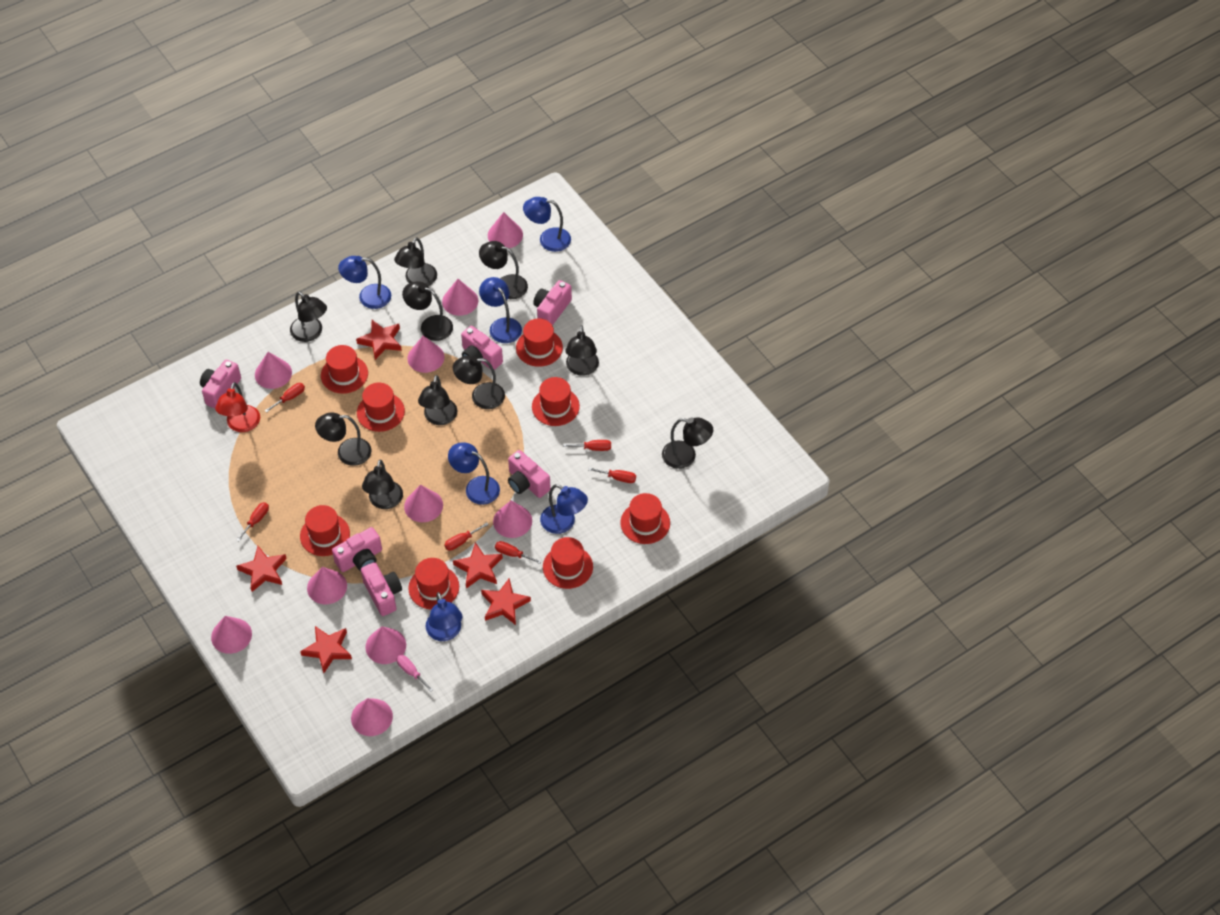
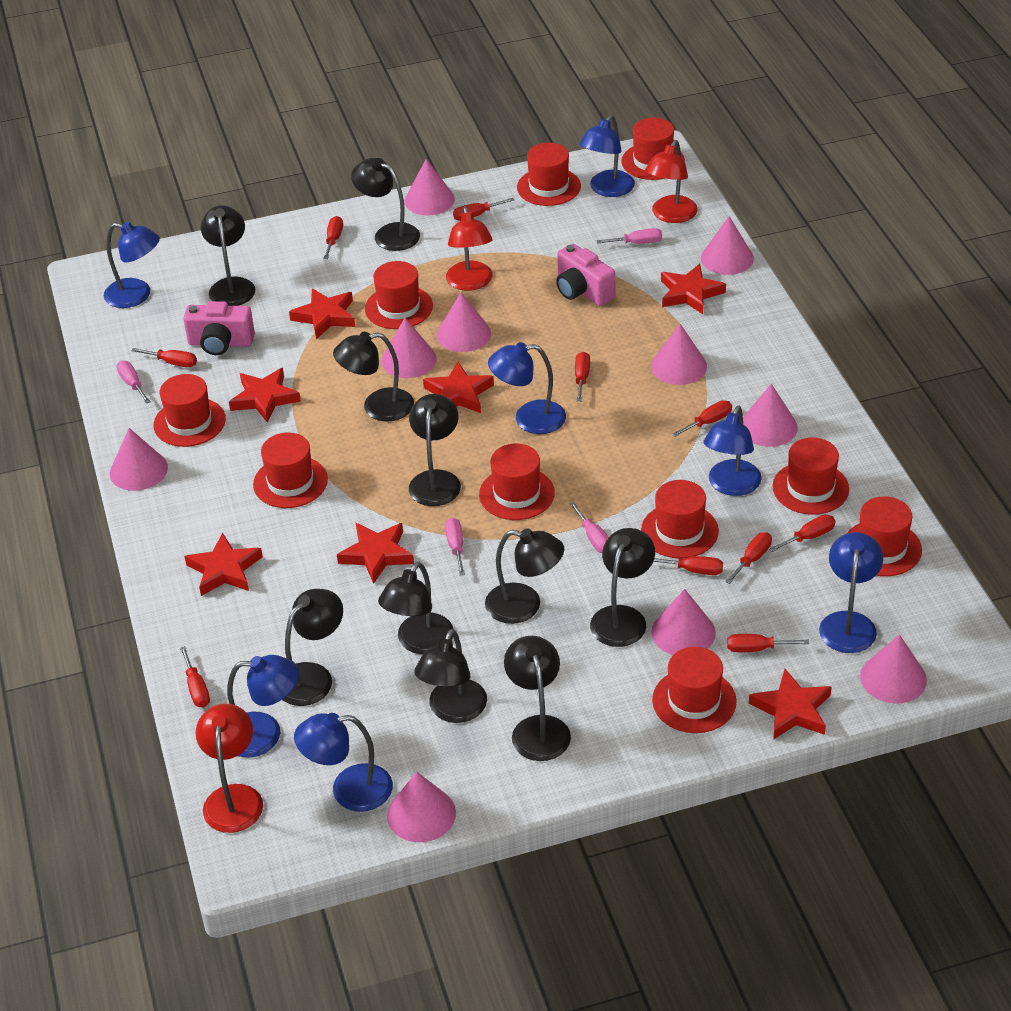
blue lamp: [338,256,391,309] [425,592,463,641] [448,442,500,505] [479,277,522,343] [523,197,571,252] [540,484,588,534] = 6 -> [104,222,160,308] [227,655,299,758] [294,713,393,812] [488,342,566,434] [579,115,635,197] [703,406,762,496] [819,532,883,653] = 7
pink camera: [200,360,241,409] [332,527,382,572] [361,562,402,616] [461,326,503,370] [508,450,551,498] [533,280,572,326] = 6 -> [183,301,255,355] [556,244,615,306] = 2
pink screwdriver: [396,655,433,692] = 1 -> [117,360,151,404] [445,518,465,576] [569,502,609,553] [596,228,662,244] = 4
red hat: [300,505,350,556] [321,345,368,394] [357,383,405,432] [408,558,459,610] [516,318,563,367] [532,377,580,426] [543,537,593,589] [620,493,670,544] = 8 -> [153,374,226,447] [253,432,328,508] [365,261,433,329] [479,444,555,520] [517,143,581,206] [621,117,685,180] [641,480,719,558] [652,647,737,733] [772,437,849,515] [846,496,922,576] = 10
red lamp: [215,382,260,432] = 1 -> [196,704,263,833] [446,206,493,291] [645,140,698,223] = 3
red screwdriver: [236,502,269,541] [265,383,305,413] [444,523,489,551] [495,541,541,564] [563,440,611,451] [588,467,636,483] = 6 -> [131,348,197,367] [180,646,210,707] [323,216,343,259] [453,198,514,221] [575,352,590,402] [653,556,723,575] [672,400,732,437] [725,532,772,584] [727,634,809,652] [769,515,835,552] = 10
red star: [236,546,287,592] [300,626,352,673] [356,320,402,360] [453,542,503,588] [481,578,531,625] = 5 -> [185,533,263,596] [229,368,301,423] [289,288,355,339] [337,523,414,584] [423,362,494,413] [661,264,726,314] [749,669,831,740] = 7

